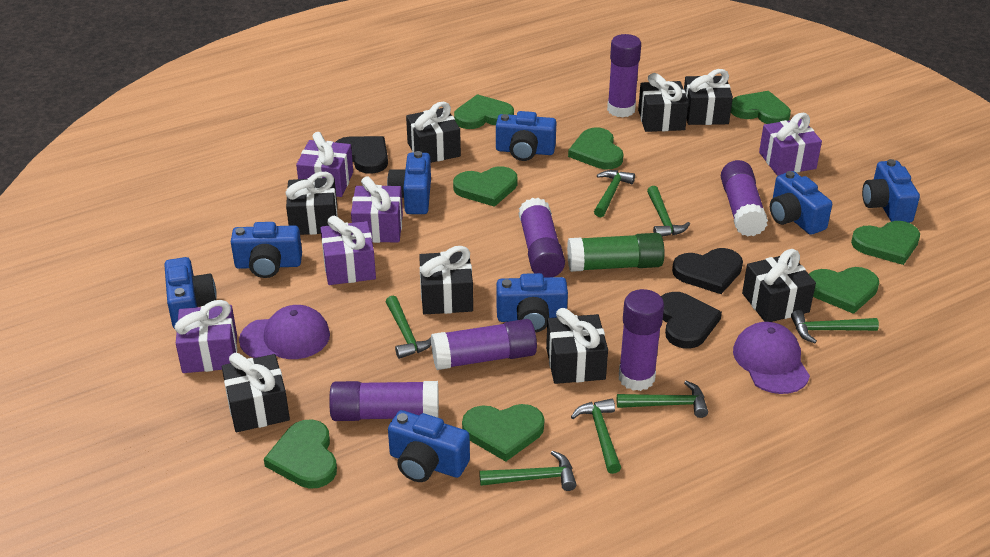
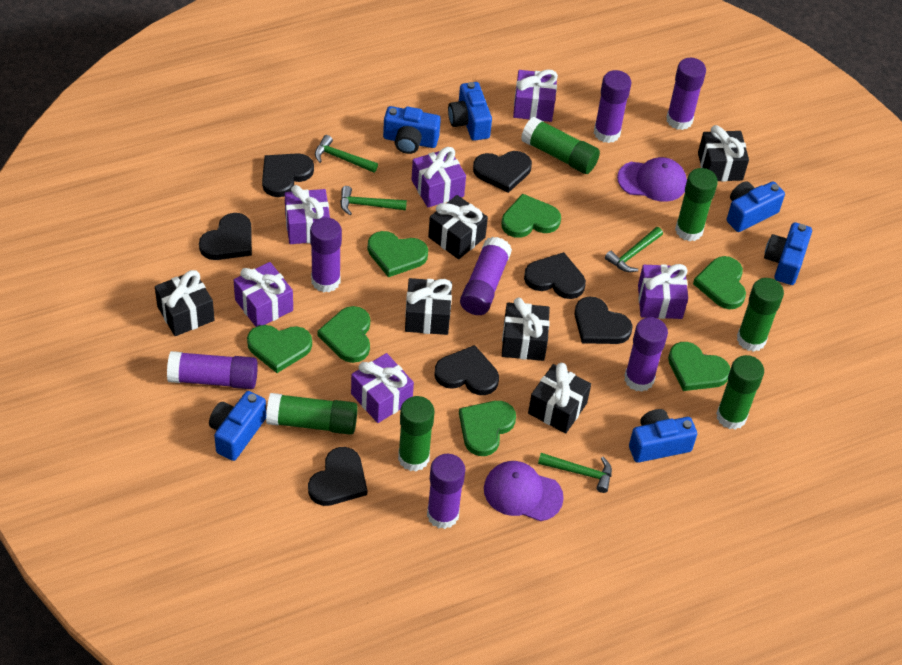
black gift: [222,353,290,432] [285,172,338,235] [406,101,461,163] [419,246,473,315] [546,308,608,384] [638,73,688,132] [684,69,733,125] [742,249,816,322] = 8 -> [155,270,215,336] [405,278,452,335] [428,195,488,259] [502,298,550,361] [528,363,591,433] [698,125,749,182] = 6
black heart: [336,136,388,174] [661,292,722,349] [672,248,743,294] = 3 -> [199,213,252,260] [262,153,314,197] [308,447,367,506] [434,345,499,395] [473,151,532,193] [524,252,586,299] [575,296,632,344] = 7
blue camera: [164,257,217,329] [231,222,302,278] [387,151,431,214] [388,410,470,482] [496,111,556,161] [496,273,568,333] [770,171,832,235] [862,159,920,223] = 8 -> [209,391,266,461] [383,106,441,154] [448,82,492,141] [629,409,697,463] [727,181,785,232] [764,222,812,285] = 6
green glue stick: [567,233,665,272] = 1 -> [266,393,358,435] [398,396,434,471] [521,117,600,174] [675,168,718,241] [716,355,764,429] [737,278,784,352] = 6
green hammer: [386,296,431,359] [479,451,576,491] [571,399,621,474] [594,170,635,217] [617,381,708,418] [647,186,690,237] [791,310,879,343] = 7 -> [315,135,378,173] [340,186,407,215] [538,453,612,493] [605,227,663,272] = 4
green heart: [264,419,337,489] [453,166,518,207] [454,94,514,129] [462,404,544,462] [568,127,623,169] [731,91,791,124] [809,267,879,314] [851,221,920,265] = 8 -> [247,325,312,373] [317,306,370,363] [368,231,428,277] [459,401,516,456] [501,194,561,238] [668,342,730,391] [693,256,746,309] = 7
purple gift: [174,300,237,373] [296,132,353,197] [320,216,376,285] [351,176,403,243] [759,113,822,175] = 5 -> [234,262,293,327] [285,185,330,244] [351,353,414,423] [411,147,466,207] [513,70,558,122] [638,264,688,319] = 6
purple glue stick: [329,381,439,421] [431,319,537,370] [518,198,565,278] [607,34,641,118] [619,289,664,391] [721,160,768,237] = 6 -> [167,351,258,389] [310,217,342,293] [427,454,465,529] [460,237,512,315] [594,70,631,143] [624,317,668,392] [666,58,706,130] = 7

